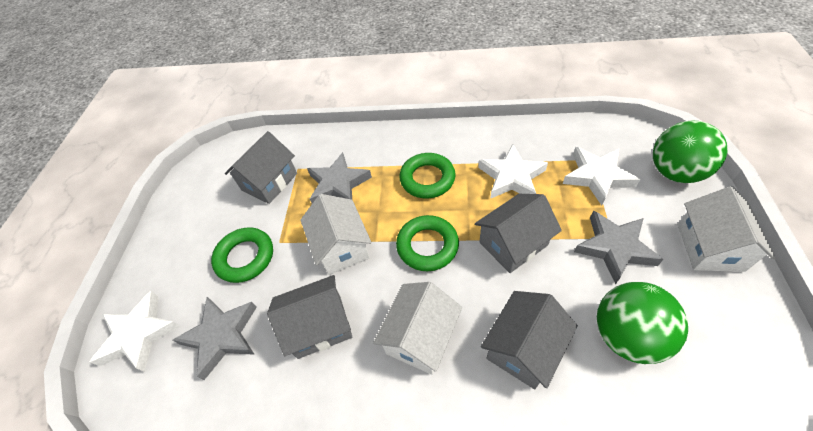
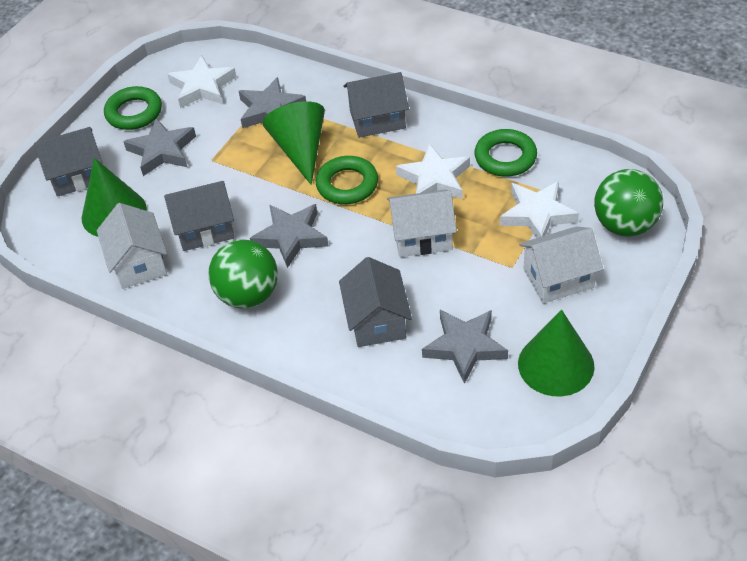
green cone: none = 0 -> [82,158,147,237] [263,101,325,185] [518,310,595,396] = 3
grey star: [173,297,257,380] [307,152,372,203] [574,211,664,284] = 3 -> [123,118,196,176] [239,77,306,128] [250,204,329,268] [422,310,508,384] = 4

